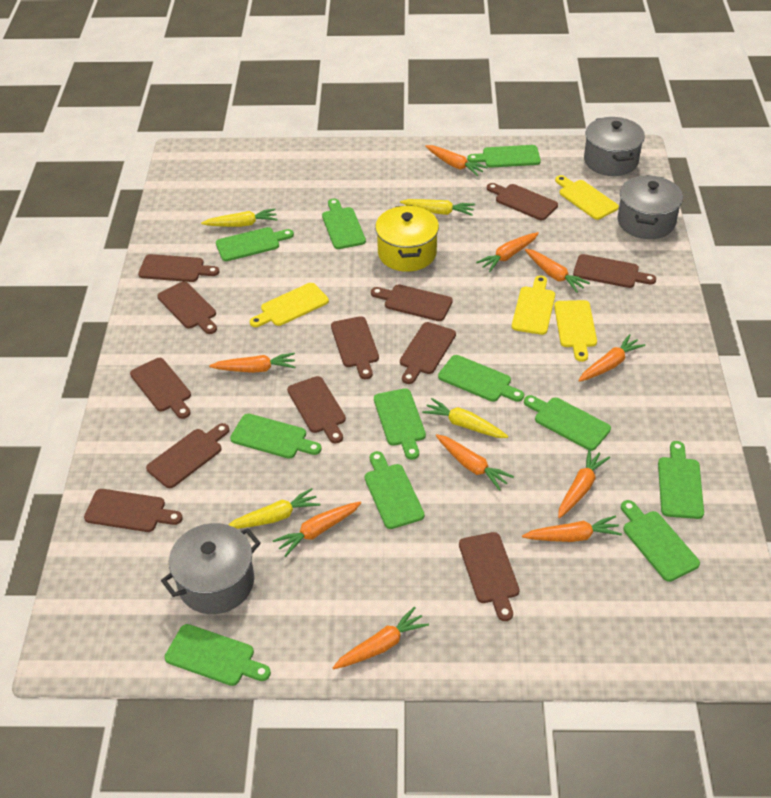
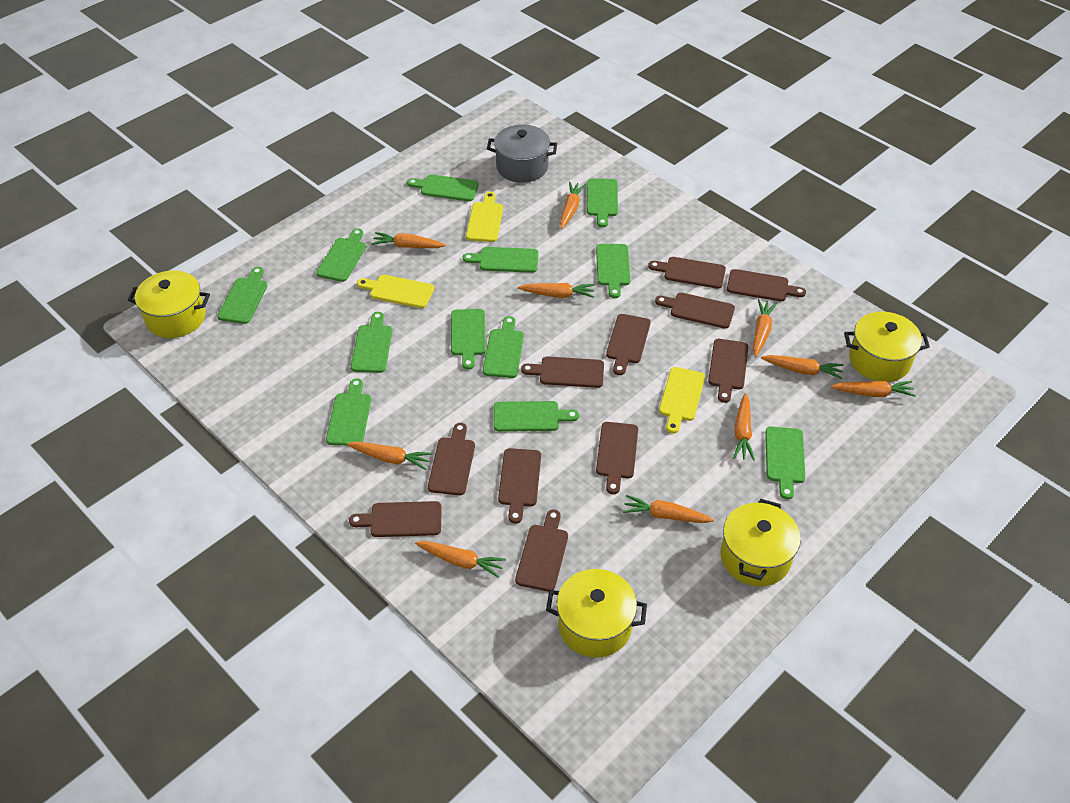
brown cutting board: [84,489,183,532] [130,358,191,419] [138,254,219,282] [146,423,230,488] [157,282,217,334] [287,376,346,443] [331,316,379,379] [371,284,453,321] [400,322,456,384] [459,532,520,621] [487,183,558,220] [573,254,656,288] = 12 -> [349,501,442,537] [428,423,475,495] [498,448,541,524] [515,509,568,592] [521,356,604,388] [596,422,638,494] [606,314,651,375] [648,257,726,289] [655,293,735,329] [708,339,748,403] [727,269,806,301] = 11
green cutting board: [164,624,271,686] [216,227,294,261] [230,414,322,459] [322,198,366,249] [365,451,425,529] [374,388,426,460] [438,355,524,402] [467,145,541,168] [524,395,611,451] [621,500,700,582] [658,441,704,519] = 11 -> [217,267,268,324] [316,228,366,282] [326,378,371,446] [351,312,392,373] [407,174,479,201] [451,309,486,370] [463,247,539,273] [483,316,524,378] [494,401,579,432] [587,179,618,227] [596,244,630,298] [765,427,805,500] = 12
grey pot: [161,523,261,614] [584,117,645,176] [618,175,683,239] = 3 -> [487,125,557,183] = 1
yellow carrot: [201,208,278,227] [228,488,320,529] [400,199,475,216] [422,398,508,438] = 4 -> none = 0
yellow cutting board: [250,283,329,327] [512,276,555,335] [554,300,597,362] [555,175,619,220] = 4 -> [357,275,434,308] [466,192,503,242] [659,367,705,434] = 3
yellow pot: [375,205,439,272] = 1 -> [128,271,210,338] [546,569,647,658] [721,499,801,587] [844,312,930,382] = 4

